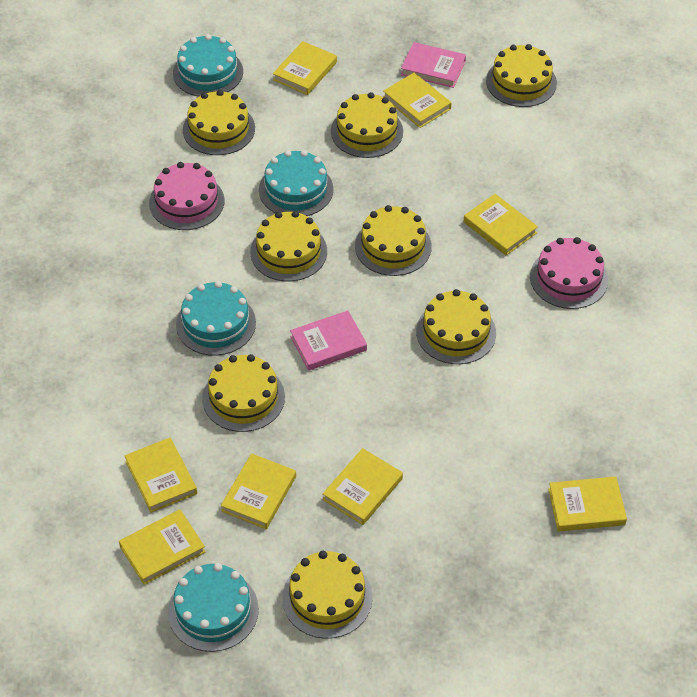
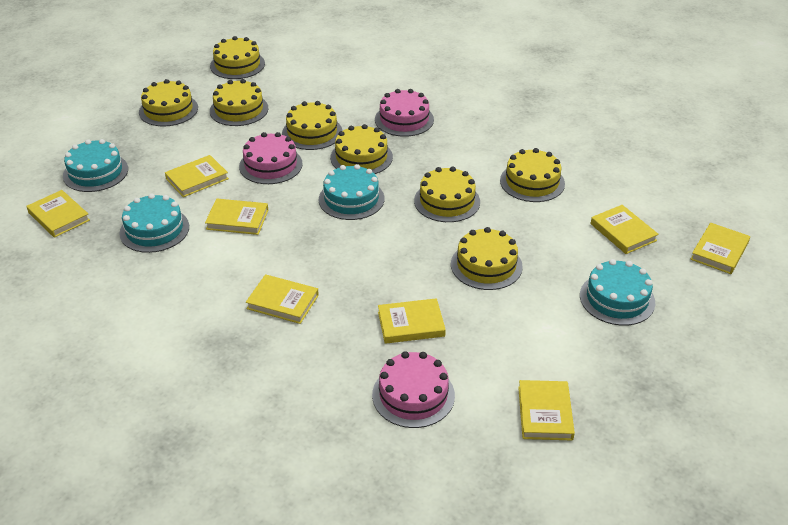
pink book: [290,310,367,371] [401,42,466,88] = 2 -> none = 0
pink cake: [149,162,224,230] [530,237,608,309] = 2 -> [239,132,303,184] [372,351,455,428] [375,89,434,137] = 3

